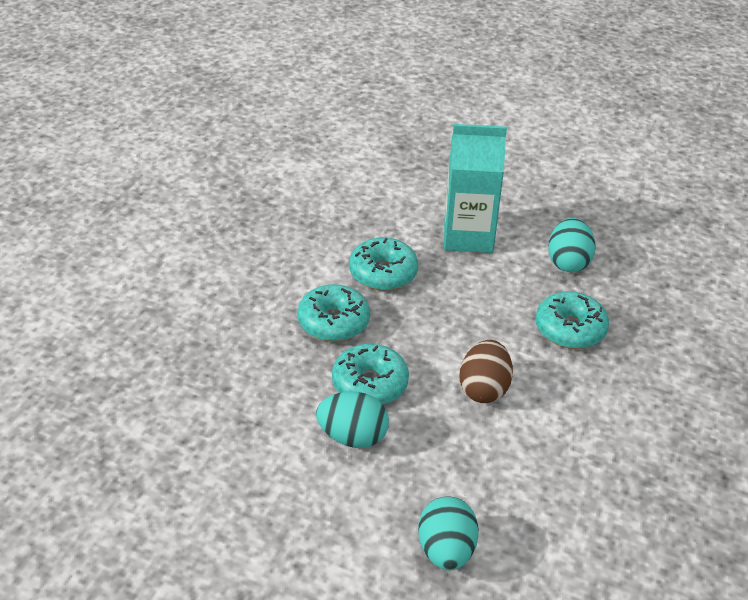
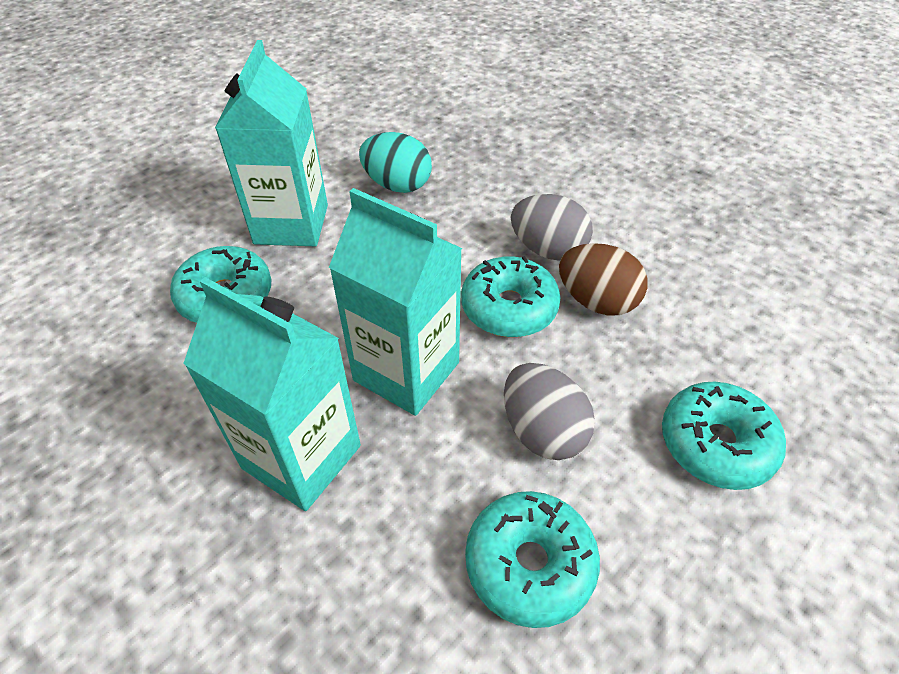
grey egg: none = 0 -> [504,363,595,460] [511,194,593,261] = 2
turquoise carton: [444,124,507,253] = 1 -> [183,277,361,511] [215,40,328,246] [329,188,462,416] = 3
turquoise egg: [316,391,389,448] [418,496,479,570] [548,218,596,272] = 3 -> [359,132,432,193] = 1

